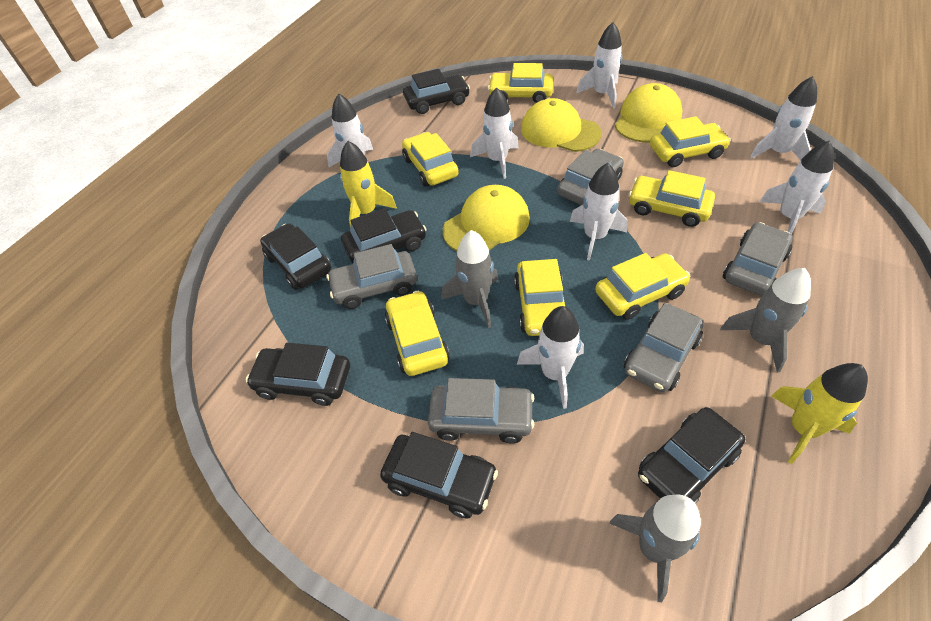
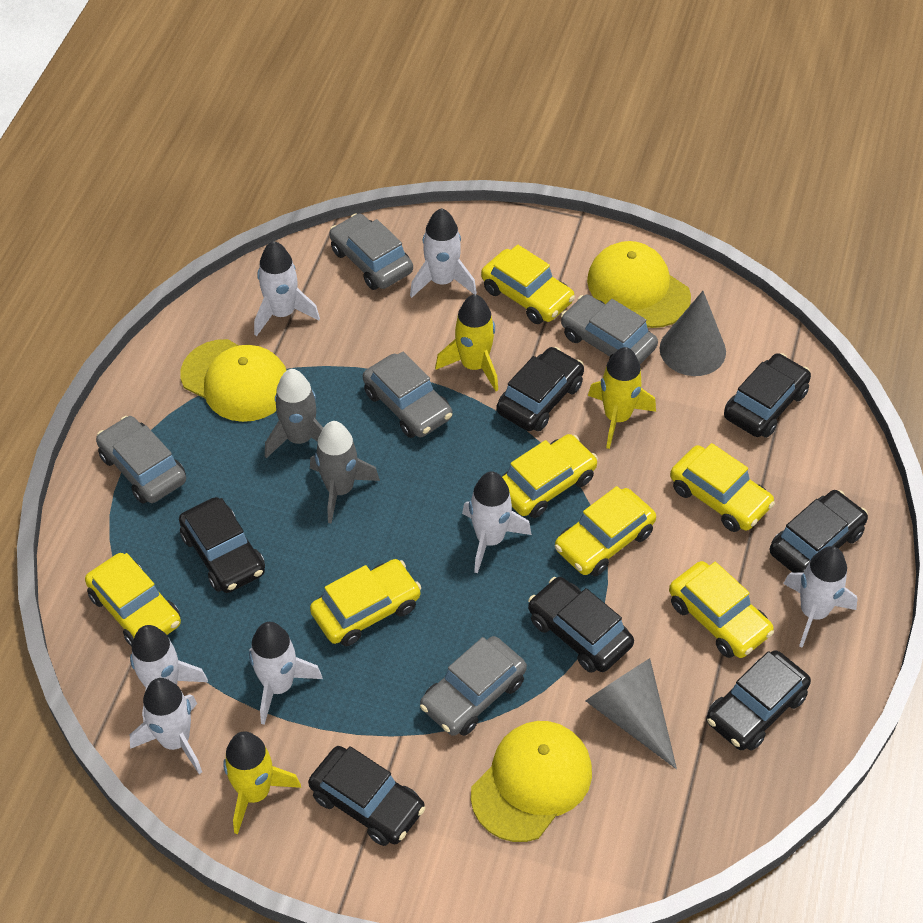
black car: [246,343,350,406] [260,223,331,290] [341,208,427,263] [380,432,498,519] [403,69,470,114] [638,407,745,504] = 6 -> [179,497,265,593] [308,746,425,846] [496,347,584,432] [528,577,634,673] [706,650,811,751] [724,353,811,438] [770,490,868,573] = 7
grey cone: none = 0 -> [586,658,677,769] [659,291,726,376] = 2
grey rocket: [441,230,499,328] [609,495,701,602] [720,268,811,373] = 3 -> [265,369,323,458] [310,421,380,524] = 2
yellow rocket: [340,141,397,226] [771,363,868,464] = 2 -> [223,731,301,834] [435,294,498,391] [588,347,656,449] = 3

